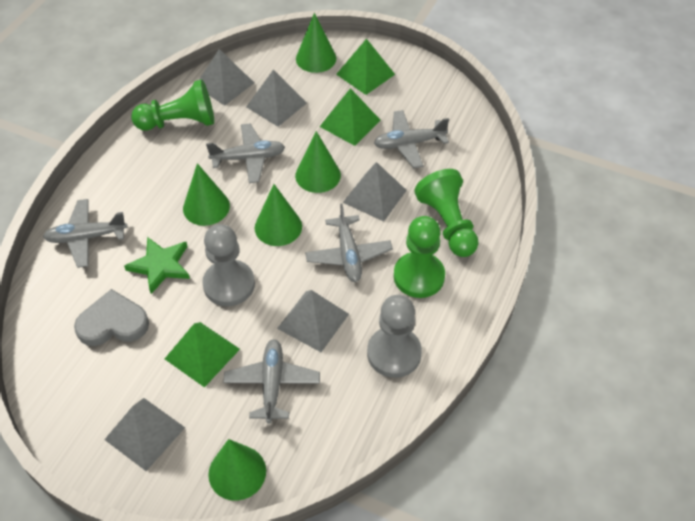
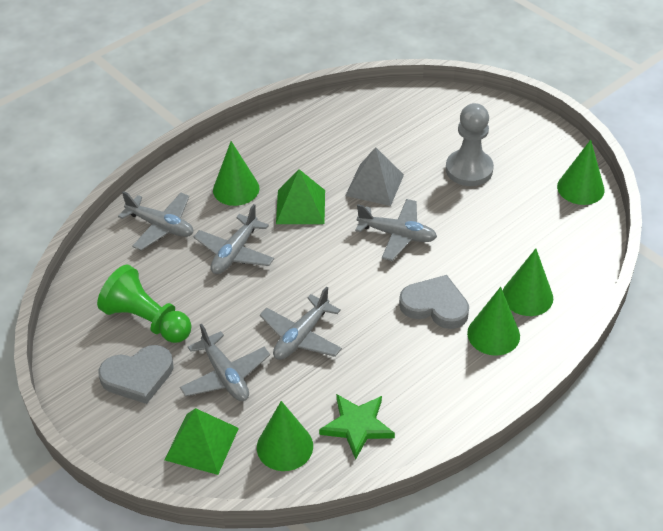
green pawn: [131,79,214,131] [394,216,445,298] [414,169,479,257] = 3 -> [97,265,192,343] = 1
green pyramid: [165,322,240,388] [320,88,381,146] [336,38,395,95] = 3 -> [165,408,239,475] [276,169,325,224] = 2
grey heart: [74,289,149,346] = 1 -> [98,345,173,404] [399,275,469,329] = 2
grey pawn: [202,224,255,306] [367,295,422,378] = 2 -> [446,103,494,186] = 1
grey pyramid: [104,398,185,471] [199,49,254,105] [246,69,307,127] [277,290,349,352] [343,162,407,221] = 5 -> [345,147,404,206] = 1

